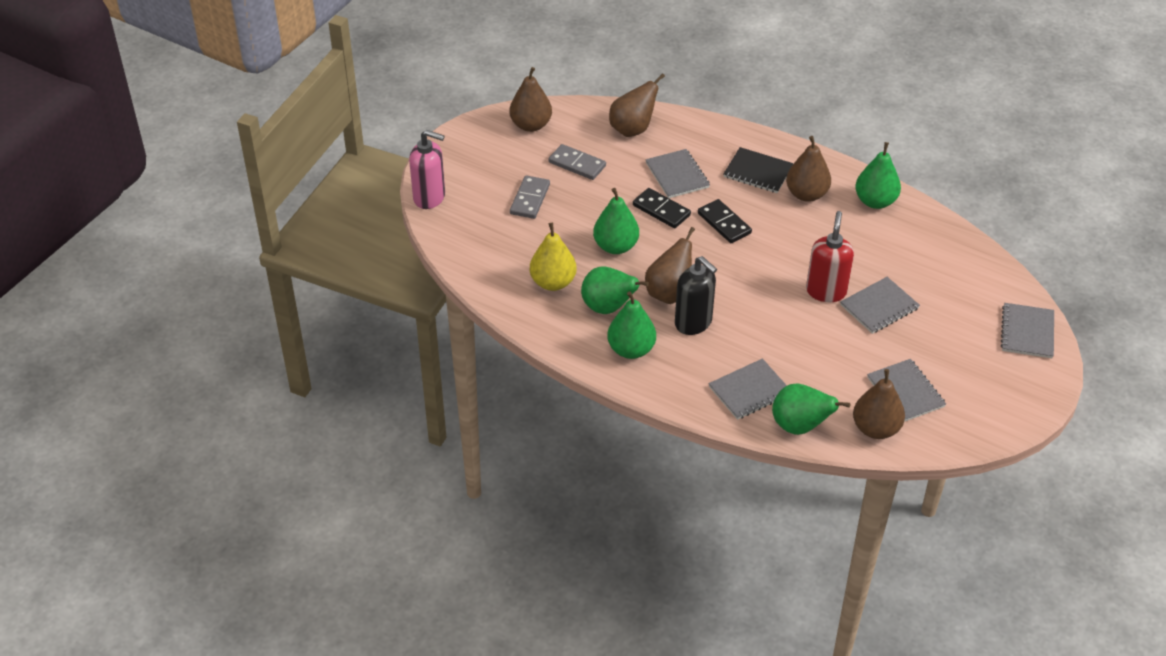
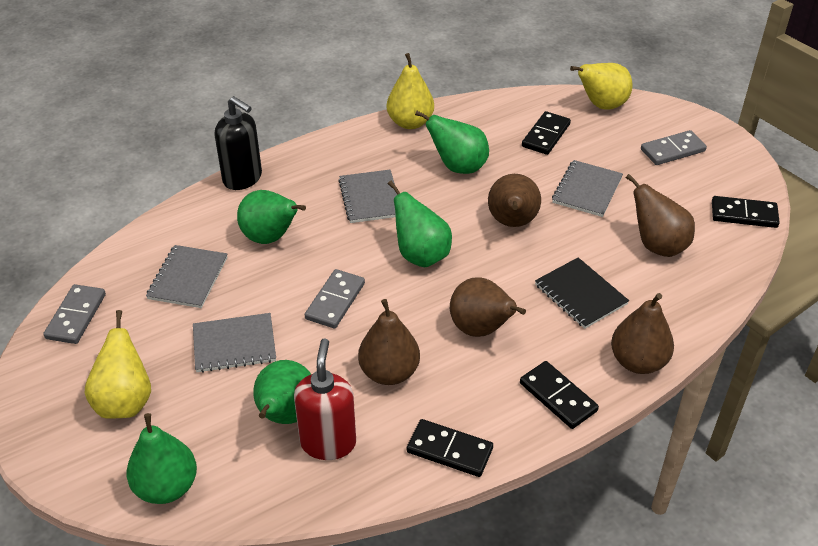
black domino: [633,188,691,228] [698,199,752,243] = 2 -> [407,419,493,477] [520,361,599,429] [522,111,571,155] [712,196,780,228] = 4
grey domino: [510,175,550,219] [549,144,606,180] = 2 -> [43,284,106,344] [305,269,365,329] [641,130,707,165] = 3
grey notebook: [645,149,710,198] [709,358,787,420] [840,277,920,334] [867,359,946,422] [1001,303,1054,358] = 5 -> [146,245,227,308] [193,313,276,373] [338,170,397,223] [552,160,623,217] = 4
pink soap dispenser: [409,130,445,209] = 1 -> none = 0
yellow pear: [530,223,577,291] = 1 -> [85,310,151,419] [387,53,434,129] [570,63,633,109] = 3

